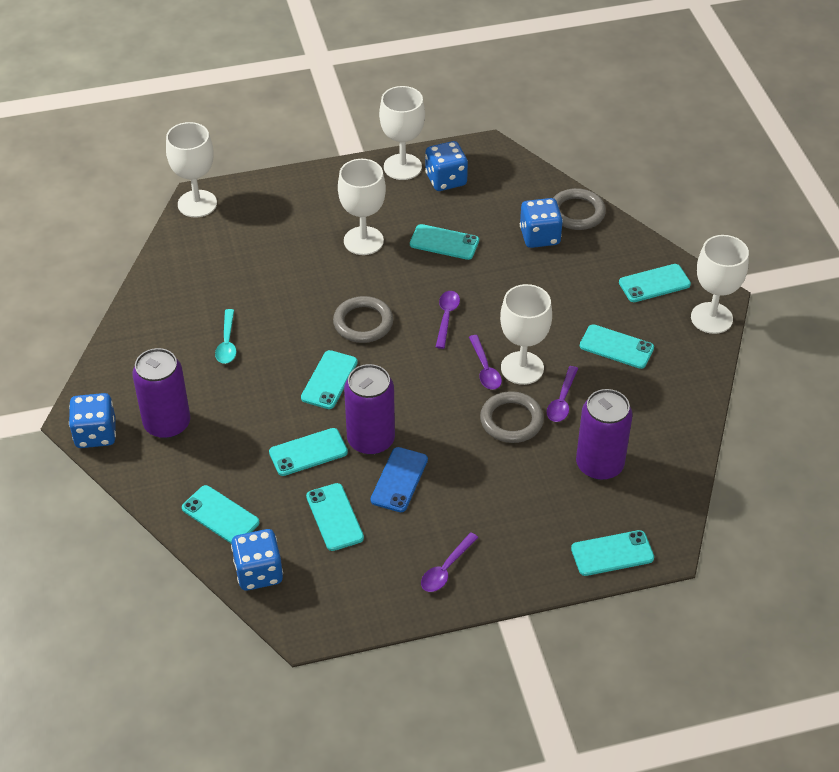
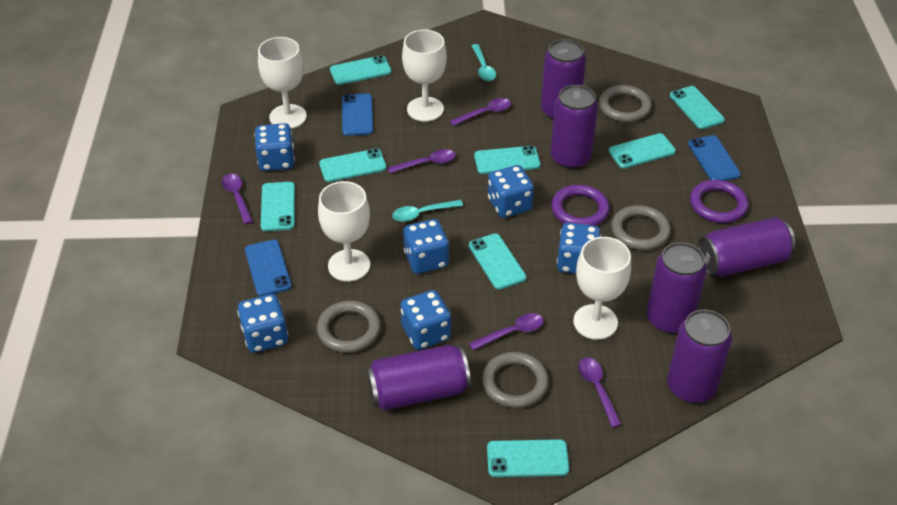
blue dice: [69,393,116,448] [231,529,283,591] [425,141,468,191] [520,198,563,248] = 4 -> [238,294,288,353] [255,123,295,171] [401,290,451,350] [403,219,449,274] [488,165,534,218] [557,223,601,274] = 6
blue phone: [370,447,428,512] = 1 -> [245,240,292,296] [342,94,373,136] [688,135,741,181] = 3
grey ring: [333,296,393,343] [480,391,544,443] [553,188,606,230] = 3 -> [317,301,381,353] [482,352,549,408] [599,85,652,122] [611,205,671,250] = 4
purple can: [132,348,190,439] [344,364,395,455] [576,389,633,480] = 3 -> [366,345,471,411] [541,39,586,120] [550,85,598,169] [647,242,707,333] [667,310,732,403] [698,217,796,277] = 6
purple ring: none = 0 -> [551,185,609,226] [690,180,748,223] = 2
purple spoon: [421,532,478,592] [436,291,460,349] [469,335,502,390] [547,366,578,422] = 4 -> [222,173,253,224] [388,149,456,173] [450,98,511,126] [469,313,544,351] [578,357,622,428] = 5
turquoise spoon: [215,309,236,364] = 1 -> [392,200,463,222] [472,44,496,81] = 2
white goblet: [166,122,217,218] [338,159,386,255] [379,86,425,180] [500,284,552,385] [691,235,749,334] = 5 -> [258,37,307,129] [318,181,370,282] [402,30,447,122] [573,237,631,340] = 4

